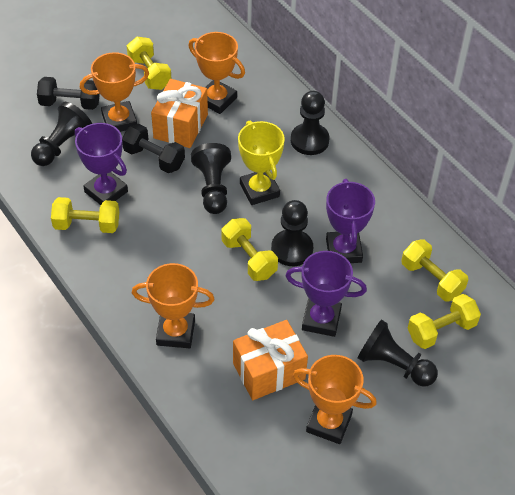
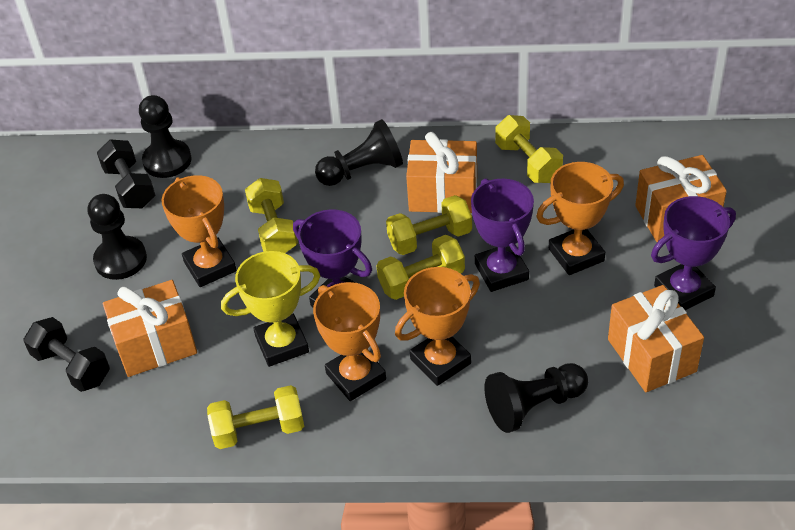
black pawn: [31,102,92,166] [191,143,231,214] [271,200,313,266] [291,91,330,155] [357,319,438,387] = 5 -> [87,194,147,280] [139,95,192,178] [315,119,403,186] [484,363,588,433] = 4
orange gift: [151,79,208,148] [233,320,308,400] = 2 -> [103,280,197,377] [406,132,477,213] [608,285,704,392] [635,155,727,242] = 4

